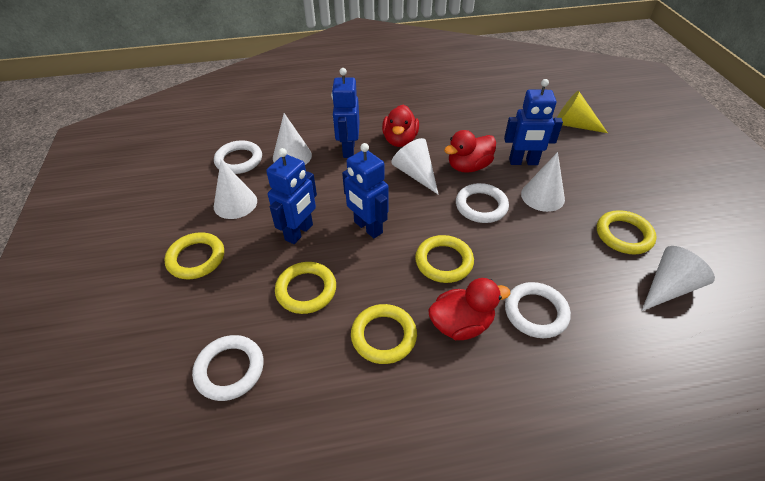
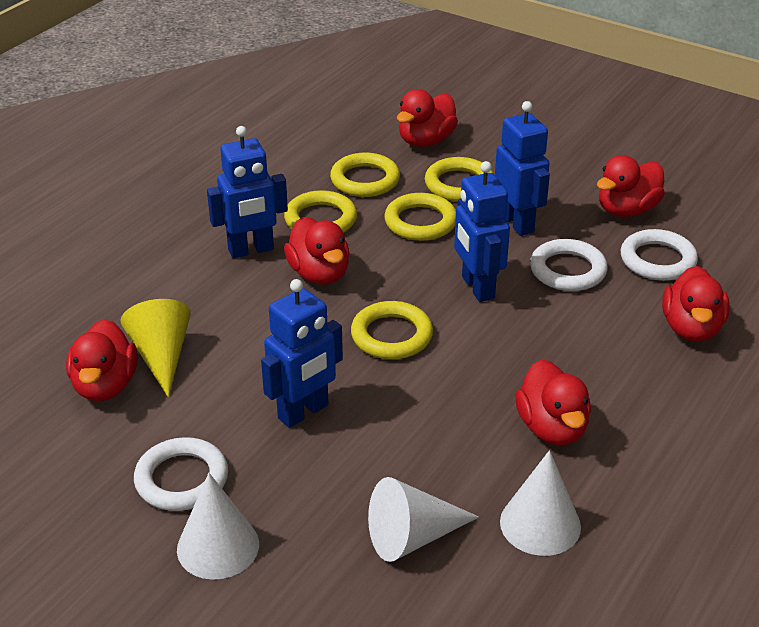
red duck: [382,105,419,147] [428,278,511,340] [444,130,496,173] = 3 -> [66,319,137,401] [284,217,350,285] [397,89,458,147] [515,359,591,445] [597,155,665,217] [662,266,729,342] = 6
white cone: [214,160,257,219] [273,113,312,165] [391,138,439,195] [521,152,565,212] [642,246,715,311] = 5 -> [177,473,259,580] [368,477,479,562] [500,450,581,556] = 3
white ring: [192,335,264,401] [214,140,262,174] [456,183,509,223] [505,282,571,338] = 4 -> [134,437,228,511] [530,239,608,291] [621,229,698,281] = 3

